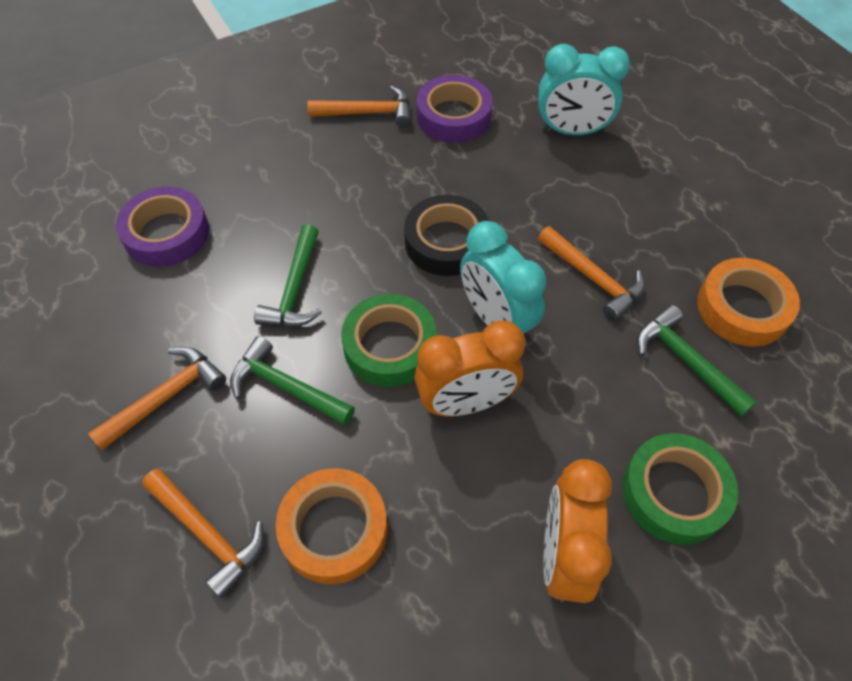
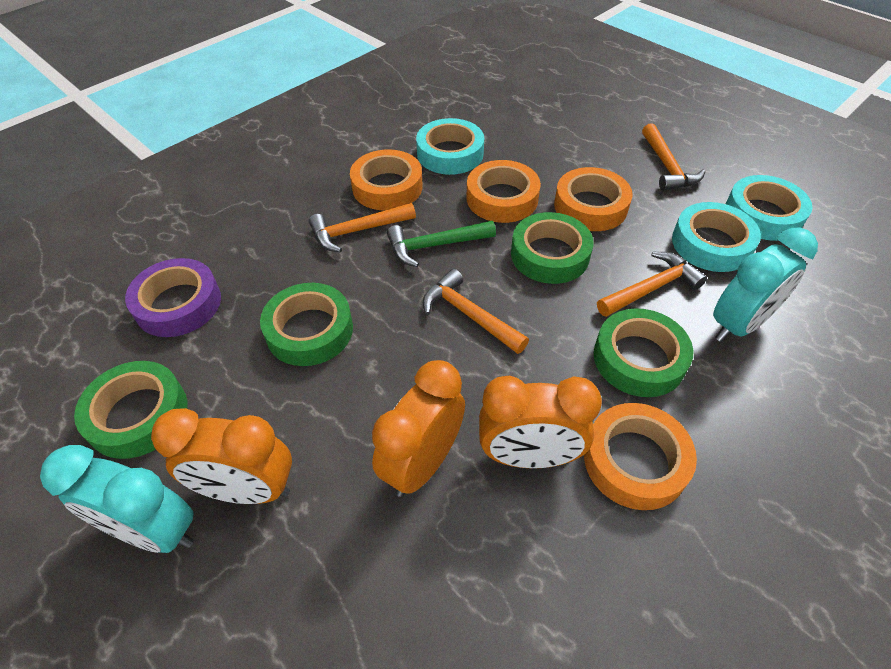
black tape: [404,195,490,276] = 1 -> none = 0
green hammer: [230,336,355,425] [254,224,322,327] [637,305,757,417] = 3 -> [387,221,496,267] = 1
green tape: [341,294,436,387] [622,433,738,545] = 2 -> [74,361,188,459] [260,283,353,366] [511,212,594,284] [594,308,693,397] = 4
orange clock: [414,320,525,417] [543,459,612,603] = 2 -> [151,408,292,504] [372,360,465,497] [479,376,602,468] = 3
orange tape: [276,468,388,584] [697,258,800,347] = 2 -> [350,149,423,211] [467,160,541,223] [554,167,633,231] [584,403,697,510] = 4
purple tape: [116,187,209,267] [417,75,493,143] = 2 -> [125,258,221,337] = 1
turquoise tape: none = 0 -> [416,118,484,175] [672,202,761,272] [726,175,812,241] = 3

